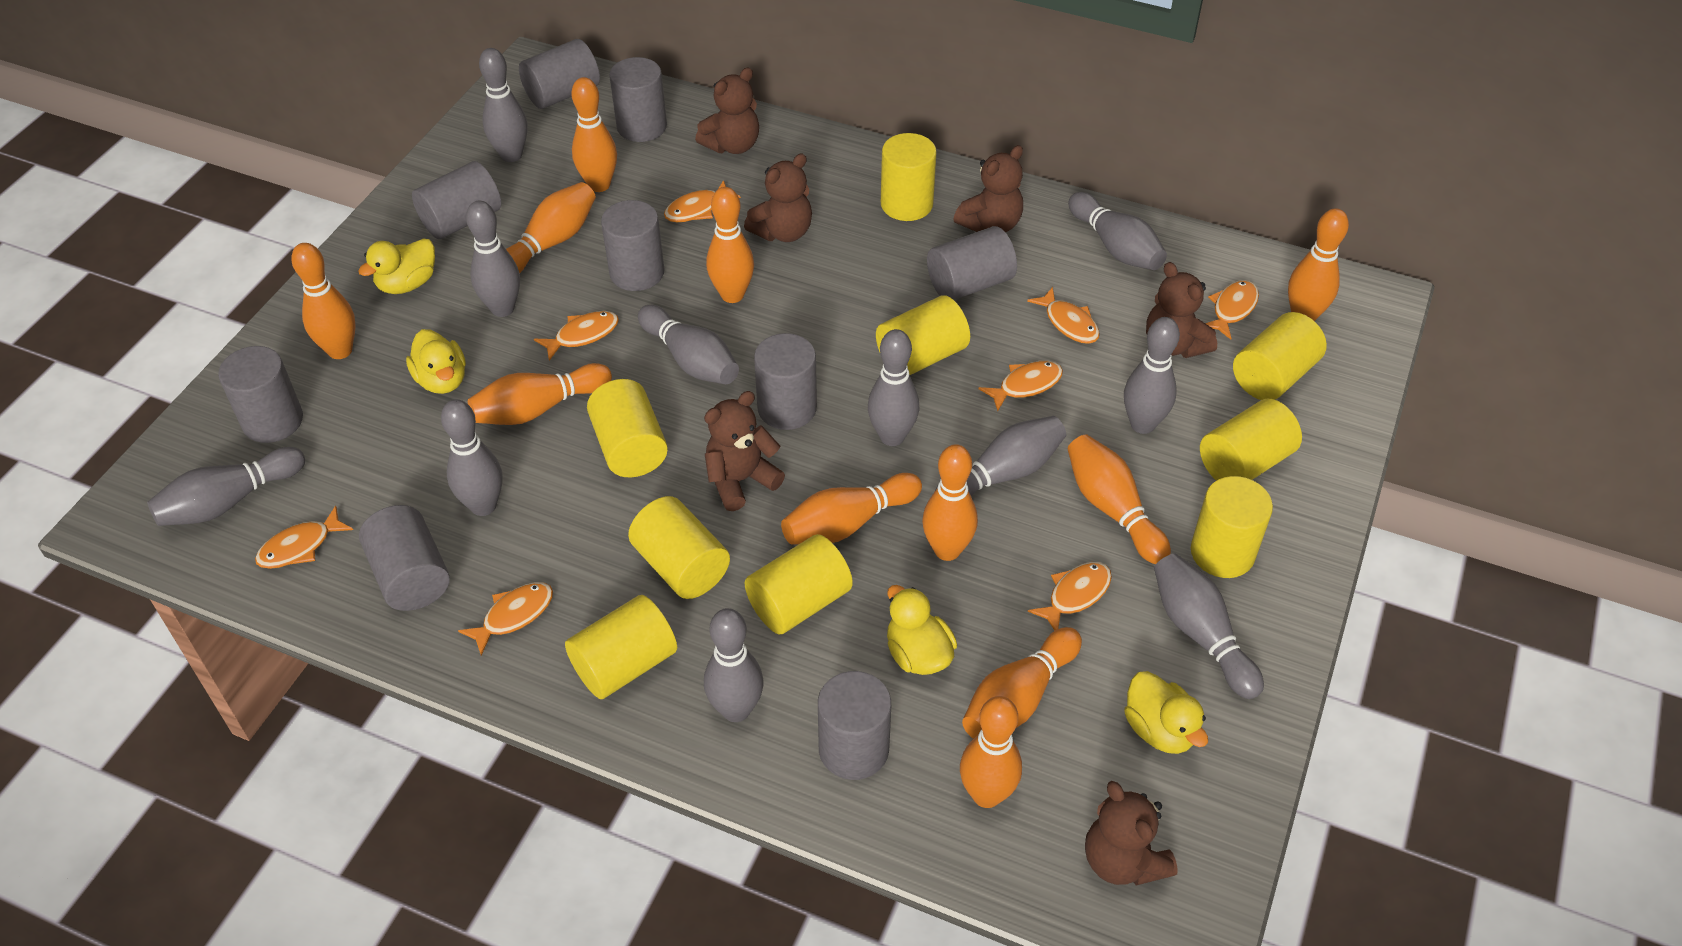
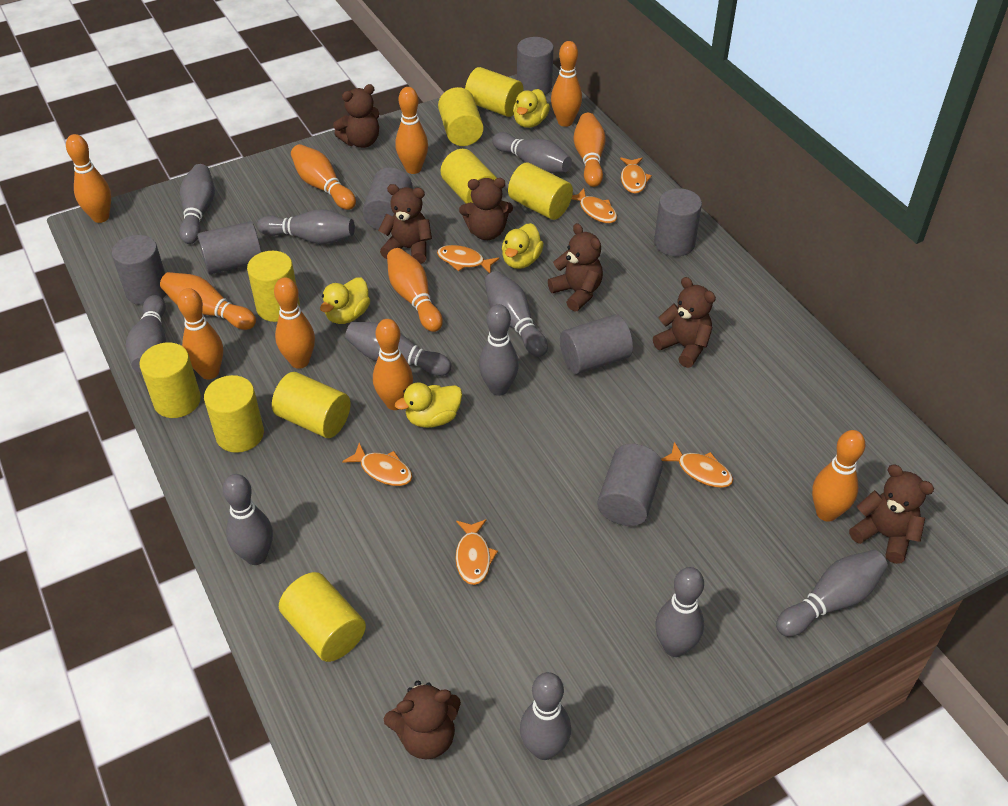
brown teddy bear: [695,68,759,154] [704,391,785,511] [744,154,812,242] [953,145,1023,232] [1085,781,1178,886] [1146,262,1217,358] = 6 -> [333,84,380,148] [378,184,432,264] [384,681,461,759] [459,178,513,240] [548,223,603,312] [653,277,716,368] [849,465,934,564] = 7
grey cylinder: [218,346,303,443] [359,505,450,611] [412,161,501,239] [519,39,600,109] [601,200,664,291] [609,57,667,142] [754,333,817,430] [818,671,891,780] [927,226,1017,300] = 9 -> [112,235,166,305] [197,221,261,274] [363,167,413,230] [517,37,554,95] [560,314,633,374] [597,444,663,526] [654,188,702,257] = 7
orange fish: [255,506,353,569] [458,582,553,656] [534,311,619,361] [664,180,741,222] [979,361,1063,411] [1027,287,1100,344] [1028,562,1112,631] [1205,280,1259,339] = 8 -> [342,443,412,486] [437,245,499,273] [455,519,498,585] [572,188,617,223] [620,157,652,194] [661,442,733,488] = 6

